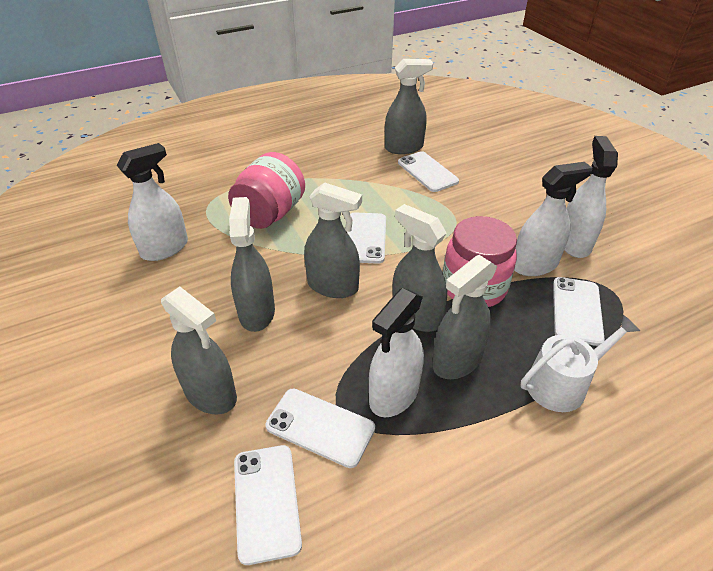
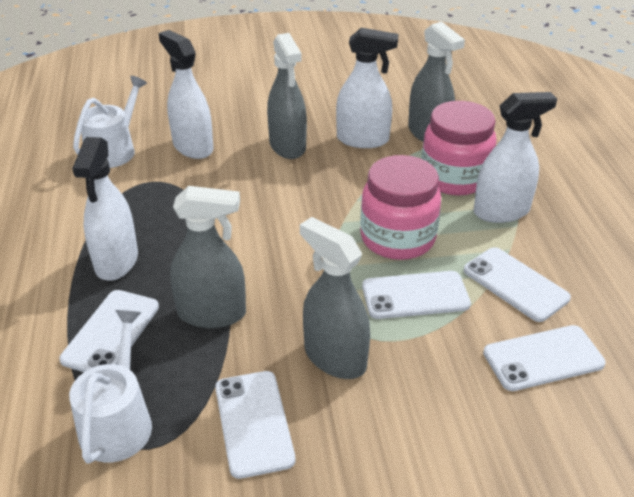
grey spray bottle: [161,287,237,414] [229,197,275,332] [304,182,362,298] [385,59,433,154] [392,204,447,332] [432,255,498,379] = 6 -> [170,186,246,328] [267,33,307,159] [300,217,370,379] [408,22,465,142] = 4
white watering can: [521,315,640,412] = 1 -> [69,310,152,464] [73,76,147,168] = 2

